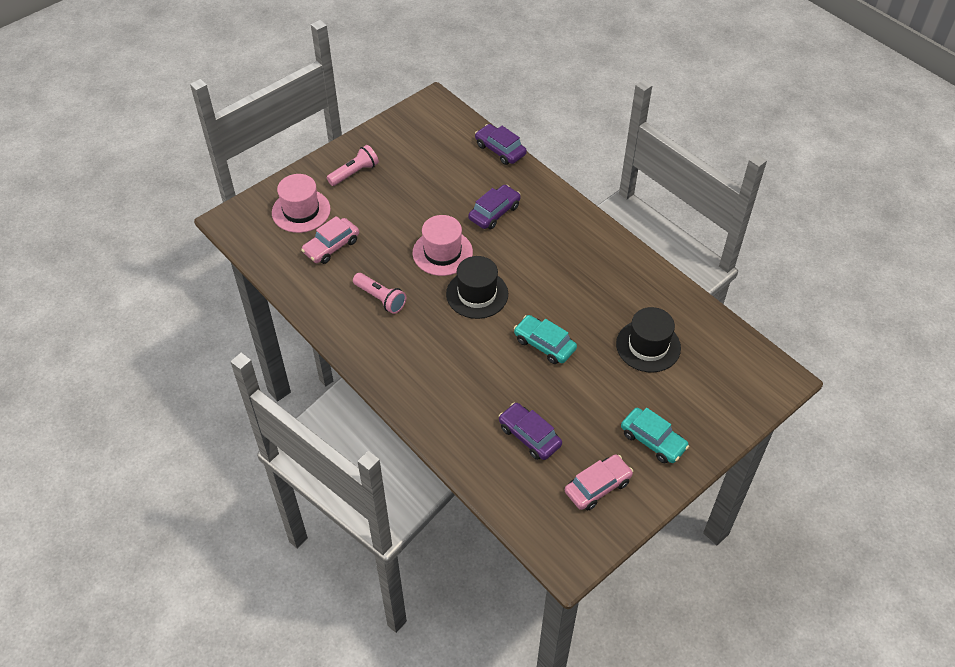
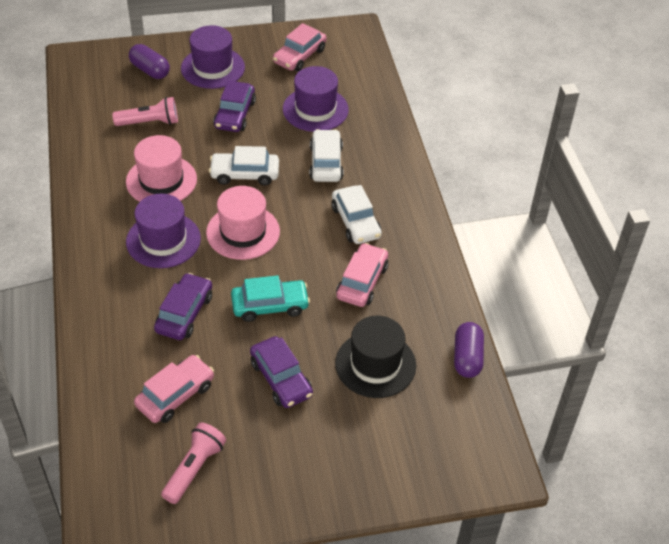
black hat: [446,256,508,319] [616,307,681,373] = 2 -> [335,316,416,398] = 1
pink car: [301,216,359,264] [565,454,633,510] = 2 -> [134,355,214,423] [273,23,326,71] [336,243,388,307] = 3
purple capsule: none = 0 -> [129,44,170,79] [454,322,484,378] = 2
purple hat: none = 0 -> [126,194,201,268] [181,25,245,89] [283,66,349,132] = 3
turquoise car: [514,315,577,364] [621,408,689,463] = 2 -> [231,275,310,322] = 1
white car: none = 0 -> [209,146,279,186] [310,129,343,182] [331,185,382,244] = 3

